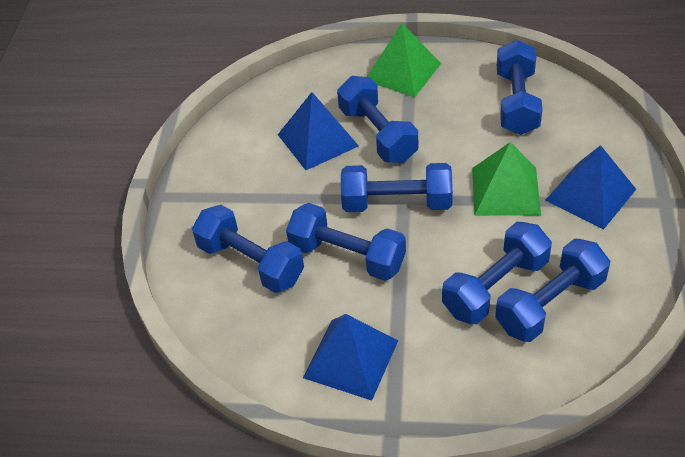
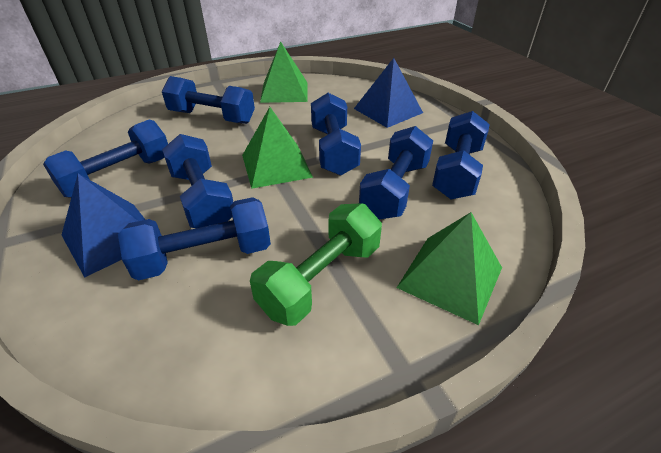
blue pyramid: [278,92,359,170] [303,314,398,401] [546,145,636,230] = 3 -> [62,174,146,278] [354,58,423,128] = 2
green dumbbell: none = 0 -> [250,203,382,326] = 1
green pyramid: [367,23,441,97] [472,142,541,216] = 2 -> [242,107,313,189] [260,41,307,103] [397,212,502,325] = 3

